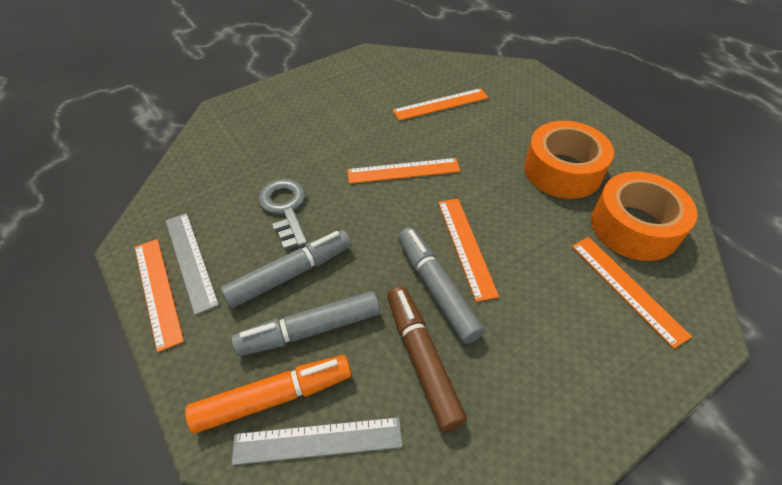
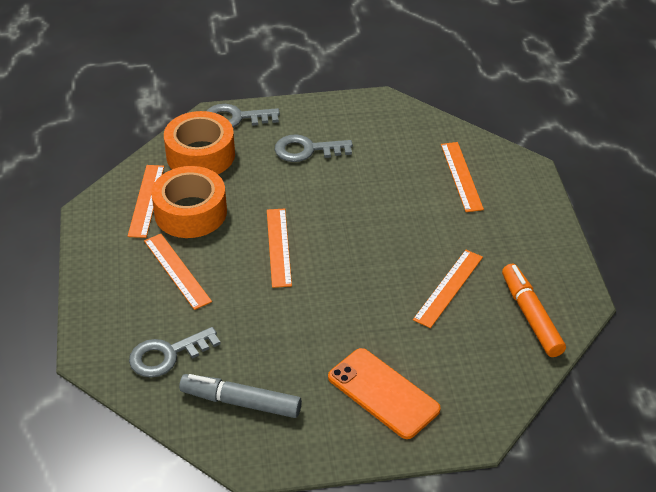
brown marker: [387,286,467,432] = 1 -> none = 0
grey key: [258,179,308,250] = 1 -> [129,327,221,378] [207,104,280,128] [275,134,353,162] = 3
grey marker: [220,230,351,308] [231,291,380,356] [398,228,485,344] = 3 -> [179,374,302,418] = 1
grey ruler: [165,213,219,315] [231,417,403,465] = 2 -> none = 0
orange phone: none = 0 -> [328,348,441,439] = 1

